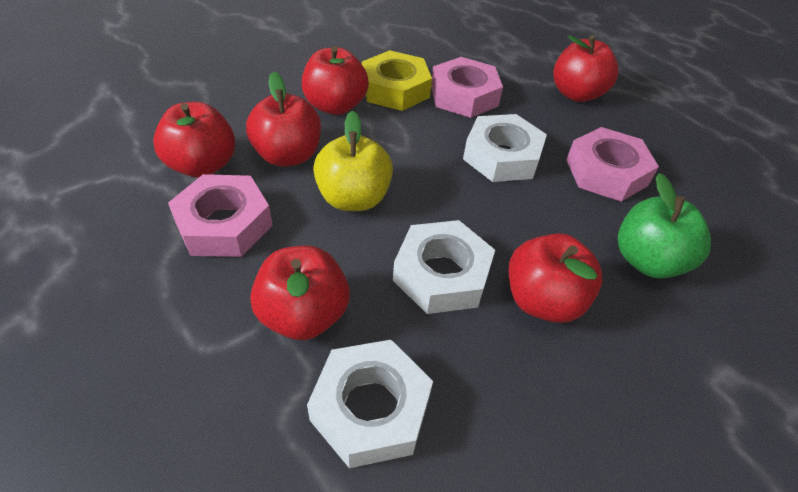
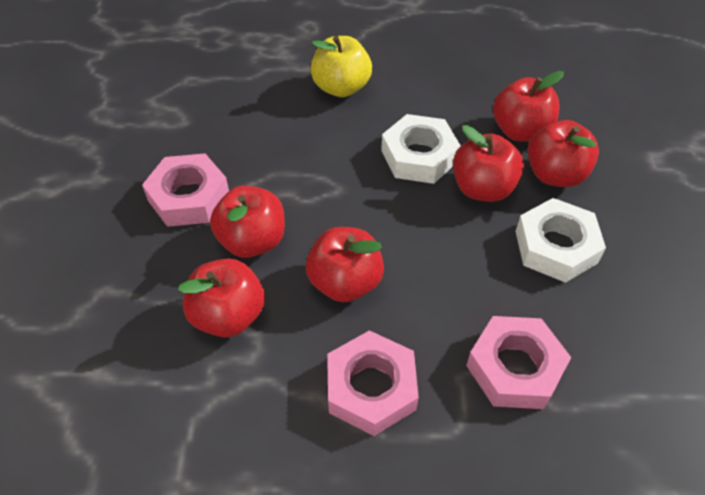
green apple: [618,173,711,279] = 1 -> none = 0
white nut: [307,340,433,468] [393,220,495,314] [463,114,547,182] = 3 -> [381,114,461,184] [516,198,606,283] = 2
yellow nut: [362,50,432,111] = 1 -> none = 0

